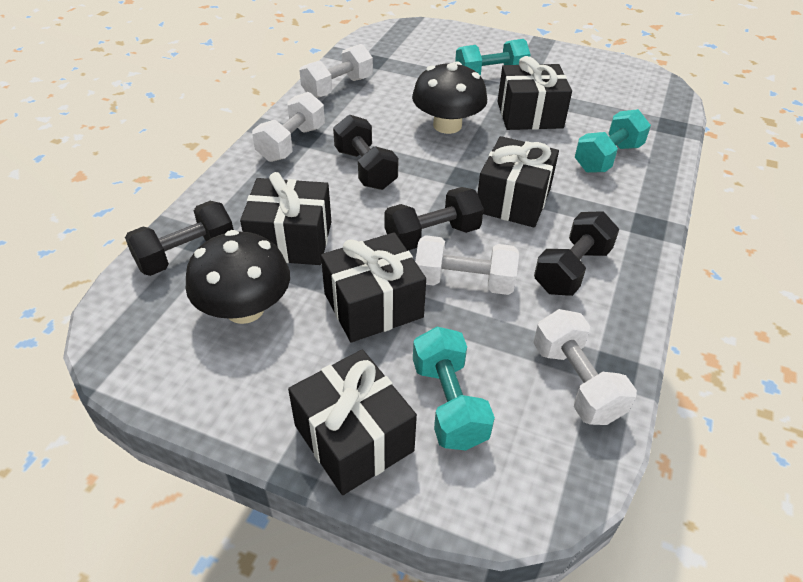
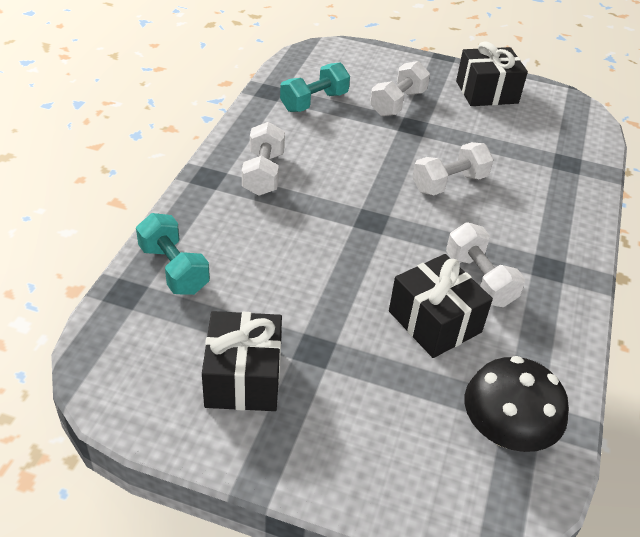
black dumbbell: [125,201,234,276] [333,115,398,190] [384,187,484,251] [534,211,619,296] = 4 -> none = 0
black gift: [240,172,331,265] [288,349,417,495] [321,232,426,342] [477,136,559,227] [497,56,572,130] = 5 -> [202,311,282,411] [389,254,493,358] [456,41,528,106] = 3
black mushroom: [186,230,290,324] [412,61,487,134] = 2 -> [465,356,569,452] = 1
turquoise dumbbell: [413,327,495,450] [455,39,531,75] [575,109,651,173] = 3 -> [136,213,210,295] [280,62,350,112] = 2

